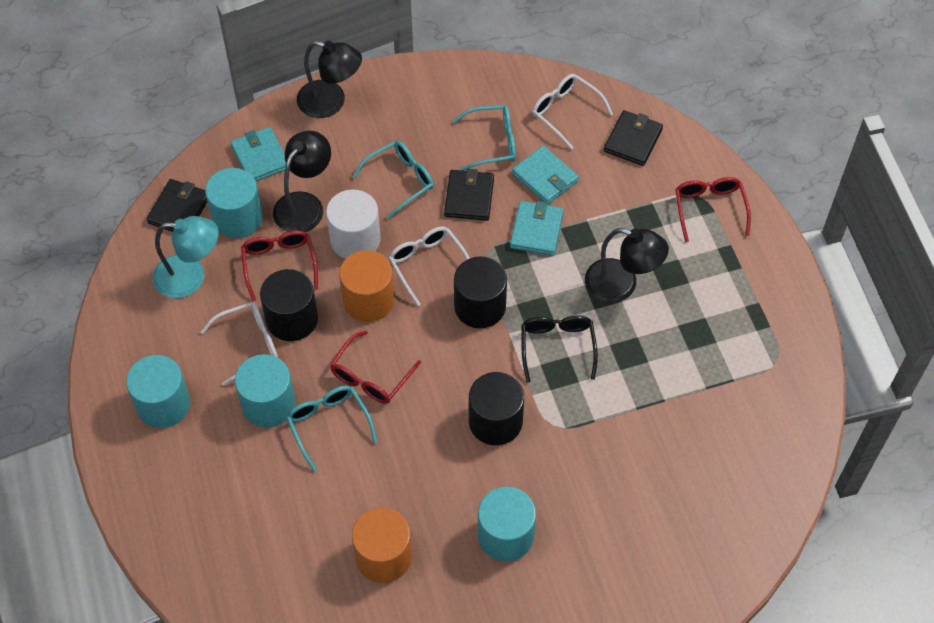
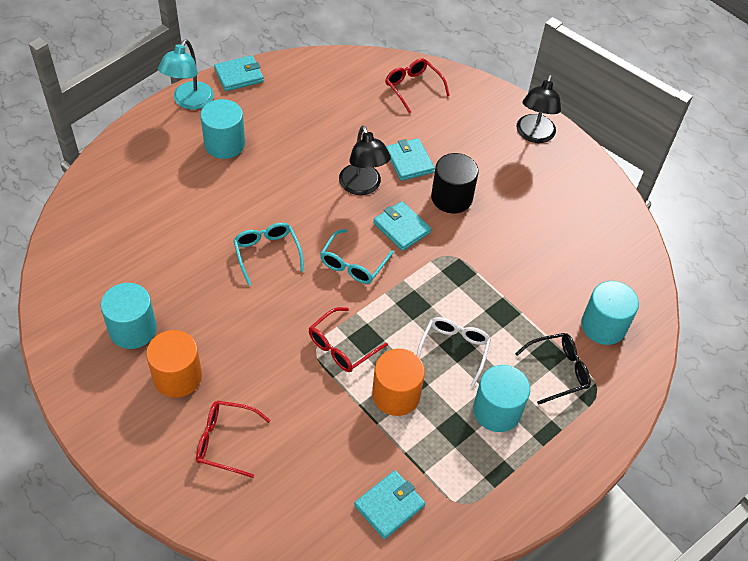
black cylinder: [260,269,318,341] [454,257,507,328] [469,372,524,445] = 3 -> [431,153,479,213] = 1
black lamp: [273,130,331,232] [297,41,362,118] [585,228,669,303] = 3 -> [339,125,391,195] [516,75,561,143] = 2
black wallet: [146,179,207,232] [444,169,494,221] [604,110,663,166] = 3 -> none = 0
turquoise glasses: [286,386,377,472] [352,140,434,219] [452,105,516,171] = 3 -> [233,223,304,286] [320,229,394,284] = 2
turquoise wallet: [230,127,286,181] [510,201,564,256] [512,146,579,205] = 3 -> [214,55,264,91] [354,470,425,539] [373,201,431,251] [386,138,435,181] = 4
white cylinder: [326,190,381,259] = 1 -> none = 0
white glasses: [201,302,278,386] [389,226,470,306] [532,74,613,149] = 3 -> [417,317,491,387] = 1

